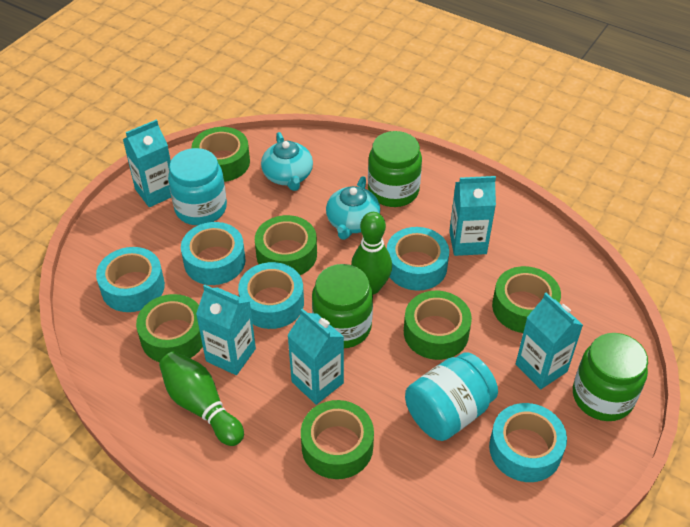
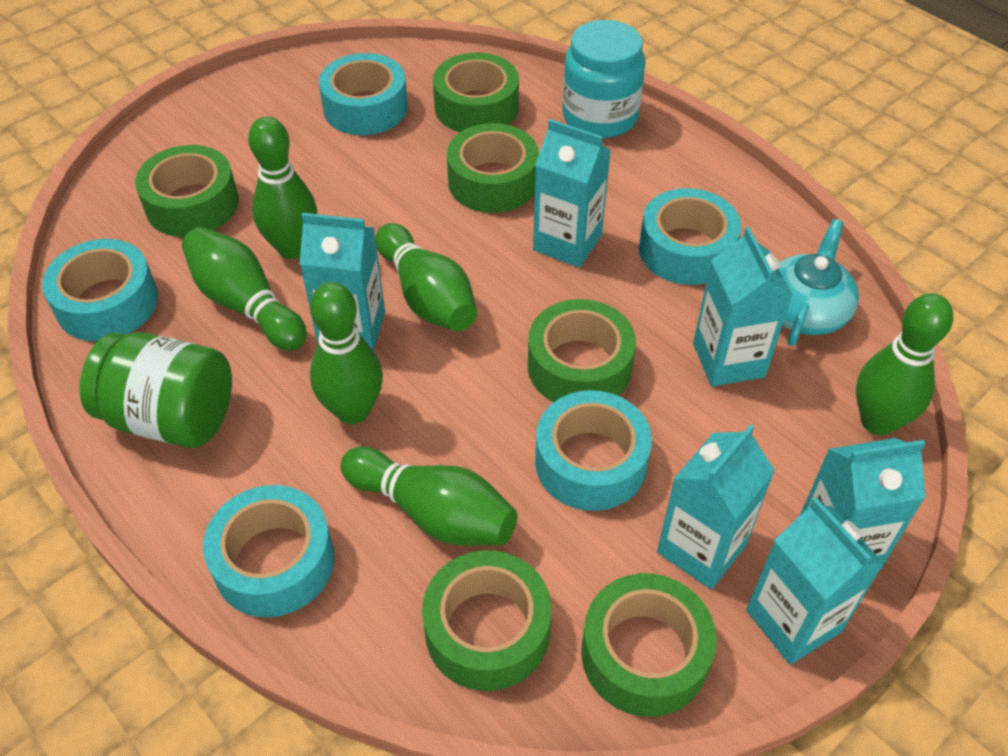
green bowling pin: [159,351,244,446] [351,212,392,294] = 2 -> [182,227,307,351] [248,117,317,259] [310,282,383,424] [341,446,517,546] [375,223,477,331] [856,293,953,435] = 6
green jar: [312,264,373,348] [368,131,422,207] [573,333,648,421] = 3 -> [80,332,232,448] = 1
turquoise carton: [123,119,171,207] [196,284,256,375] [287,308,344,405] [449,176,496,256] [516,293,583,389] = 5 -> [300,213,385,351] [533,119,611,268] [657,424,775,590] [693,227,793,387] [746,497,884,665] [800,438,926,570] = 6
turquoise jar: [168,148,227,225] [405,352,498,441] = 2 -> [562,20,645,138] = 1
turquoise teapot: [261,132,313,191] [326,176,380,240] = 2 -> [779,219,859,346] = 1

